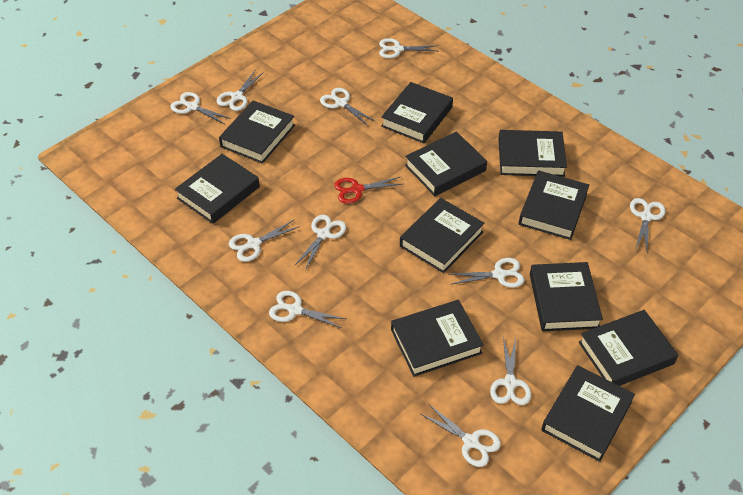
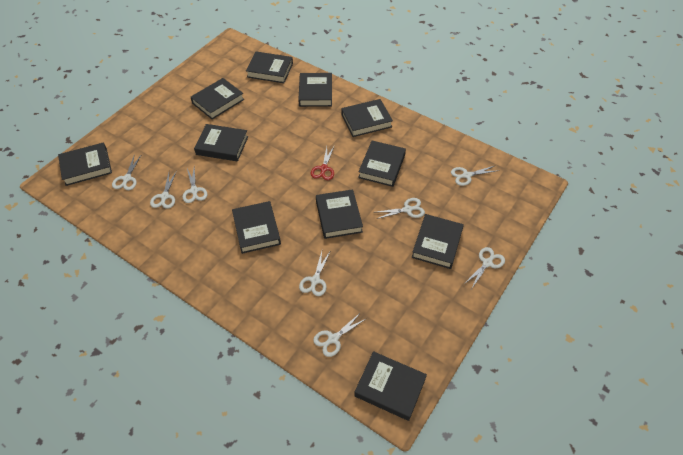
white scissors: [170,92,231,124] [217,71,264,111] [229,220,300,262] [269,291,346,328] [294,215,346,270] [320,88,376,126] [379,38,439,58] [421,404,501,467] [449,258,525,288] [490,337,531,405] [630,198,665,252] = 11 -> [112,154,142,190] [150,171,177,209] [183,168,207,203] [299,251,330,296] [313,312,367,357] [377,198,425,219] [451,165,496,186] [464,247,505,288] = 8

